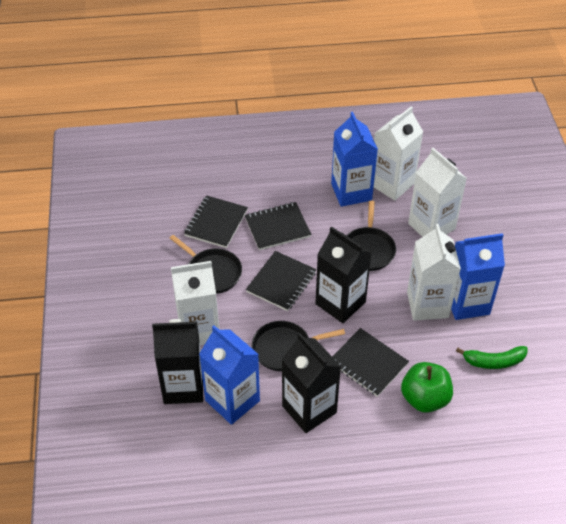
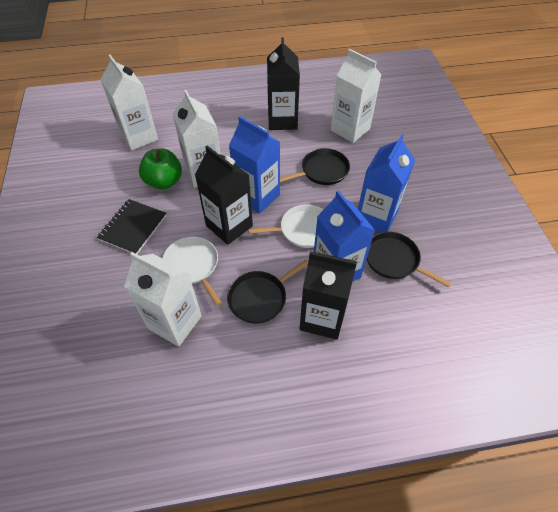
black notebook: [184,195,248,248] [245,202,311,250] [246,251,316,311] [332,328,409,397] = 4 -> [97,199,167,254] = 1
green banana: [456,346,527,369] = 1 -> none = 0
white pan: none = 0 -> [163,236,222,306] [248,204,324,248] = 2

